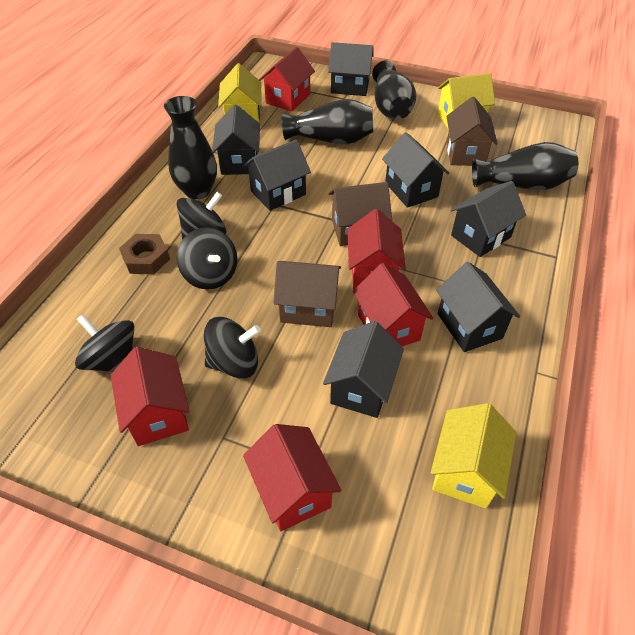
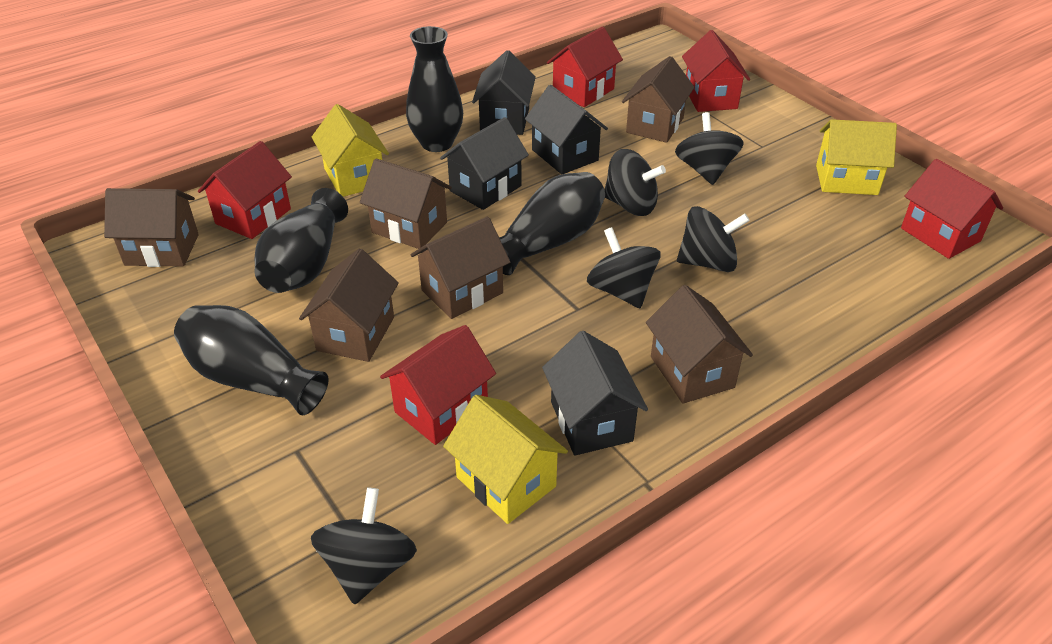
black house: [212,104,260,175] [243,140,311,211] [323,321,404,418] [328,42,374,96] [382,132,449,208] [436,262,520,352] [451,181,526,257] = 7 -> [440,117,529,210] [472,50,536,135] [525,85,608,174] [542,331,648,456] = 4
black spinning top: [75,314,134,372] [177,192,226,240] [177,227,237,290] [204,317,261,378] = 4 -> [311,487,417,605] [587,227,661,308] [604,149,666,216] [675,112,744,185] [677,206,750,272] = 5
brown house: [274,261,341,327] [329,182,392,246] [447,97,497,166] = 3 -> [104,188,199,267] [299,249,399,362] [360,158,452,249] [411,217,510,319] [622,56,695,143] [646,285,753,404] = 6
brown nut: [119,234,170,274] = 1 -> none = 0

